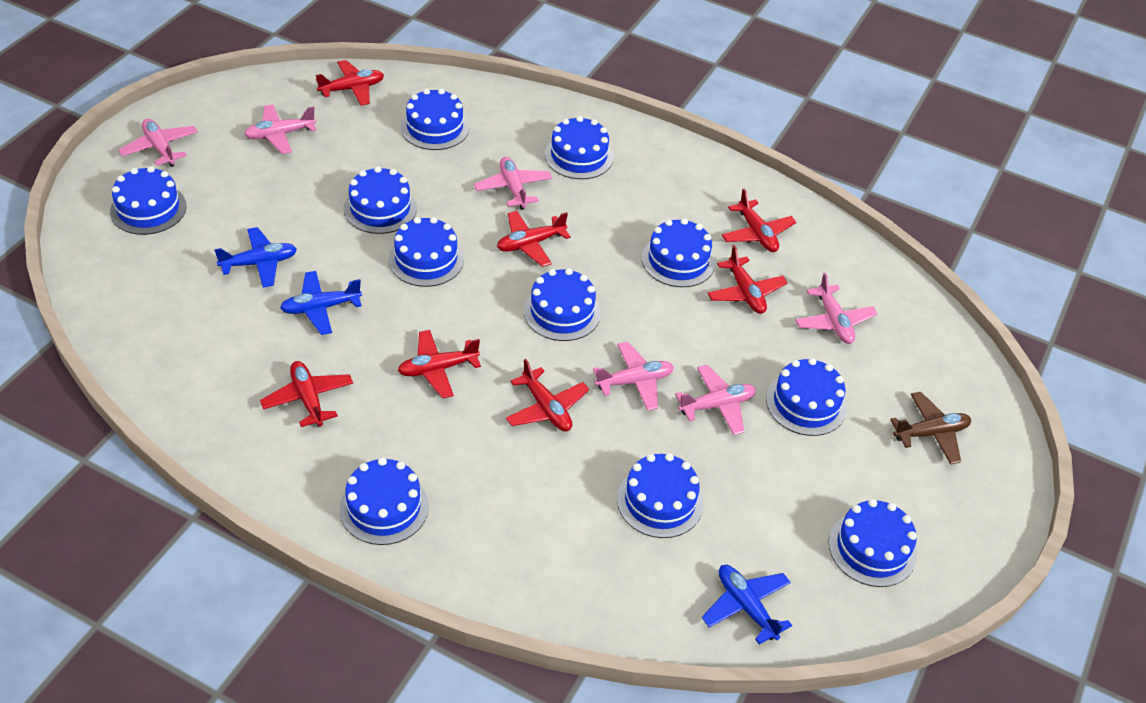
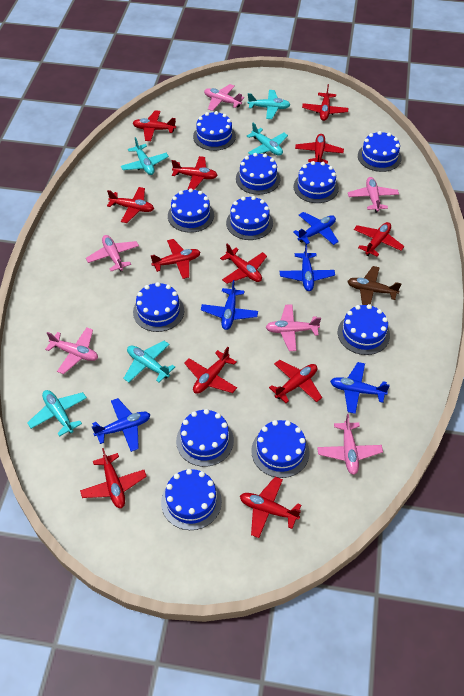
blue plane: [214,227,297,288] [280,271,362,335] [702,565,792,644] = 3 -> [92,398,150,452] [201,280,258,330] [280,244,335,291] [293,212,339,245] [330,362,390,414] = 5
red plane: [260,361,353,427] [316,60,384,106] [398,330,481,399] [497,211,571,267] [506,359,589,431] [707,245,788,314] [722,189,796,252] = 7 -> [80,448,147,508] [107,187,154,223] [133,110,176,141] [151,239,200,279] [172,156,218,190] [184,347,237,394] [220,244,267,284] [240,477,301,538] [269,360,322,403] [295,134,344,164] [302,84,349,121] [354,222,404,257] = 12
turquoise plane: none = 0 -> [27,390,87,437] [121,137,169,175] [123,341,175,383] [247,90,290,119] [247,123,288,156] = 5

